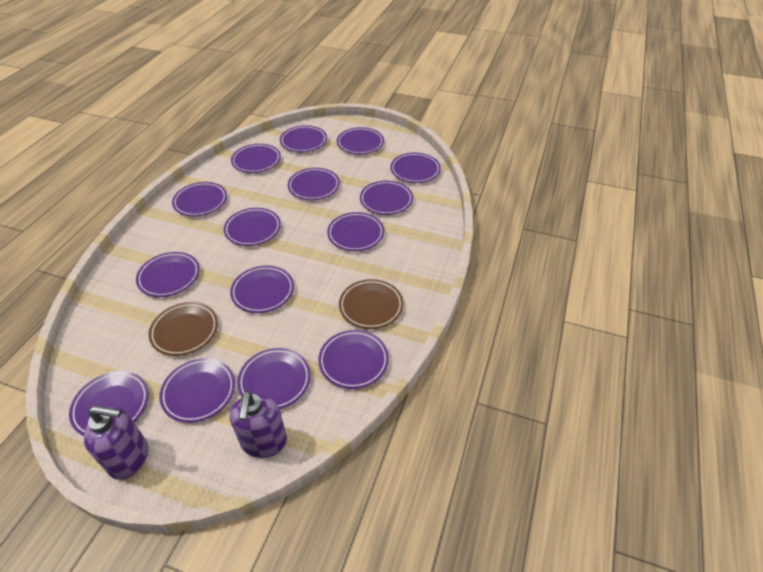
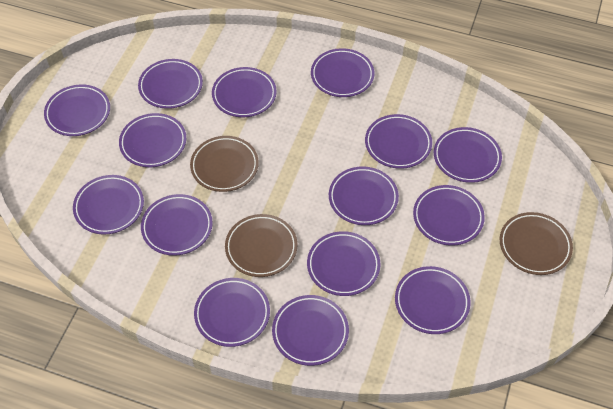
brown plate: [149,302,218,356] [339,279,403,329] = 2 -> [190,136,259,192] [225,214,297,277] [500,212,573,275] = 3
purple soap dispenser: [84,406,148,480] [229,391,287,458] = 2 -> none = 0

